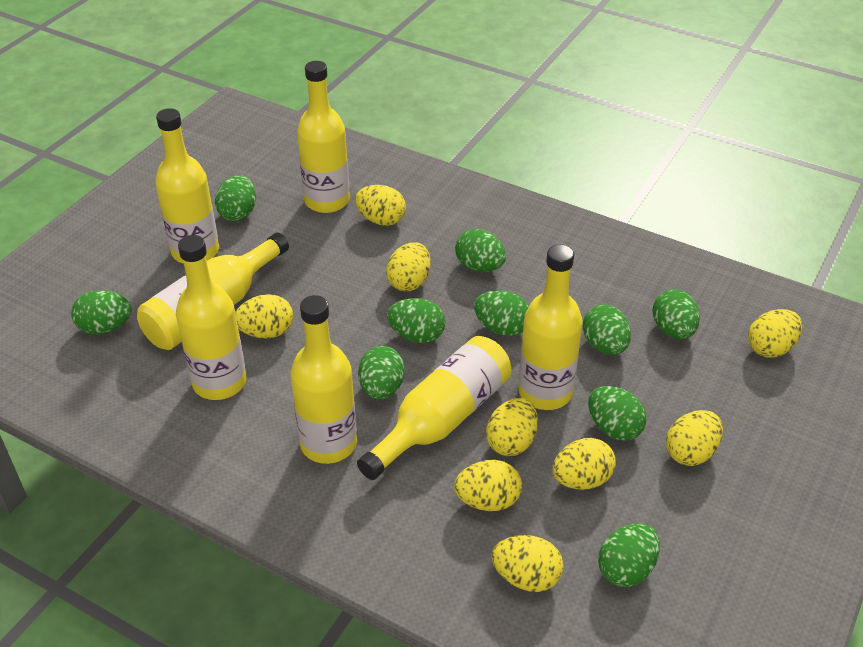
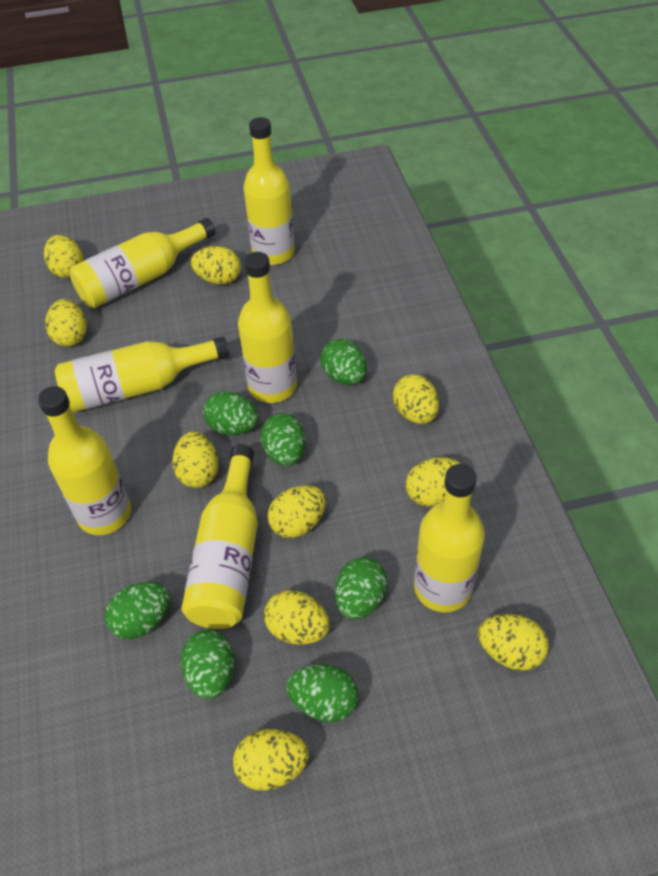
green egg: [71,290,132,335] [215,175,256,221] [358,346,405,399] [387,298,445,343] [455,229,506,272] [474,291,529,336] [583,304,631,355] [588,386,647,441] [598,523,660,587] [652,289,700,339] = 10 -> [105,582,170,640] [180,630,234,699] [203,391,258,435] [260,413,306,466] [286,664,359,722] [320,339,367,385] [335,557,387,620] = 7
yellow egg: [235,294,293,338] [355,185,406,226] [386,242,431,291] [454,460,522,511] [486,398,538,456] [492,535,563,592] [552,438,616,490] [666,410,723,466] [748,309,802,358] = 9 -> [44,235,83,278] [45,299,87,347] [172,431,219,488] [191,246,241,285] [233,729,309,791] [264,590,330,645] [267,485,326,538] [393,374,439,424] [406,457,461,506] [478,614,549,671] = 10

